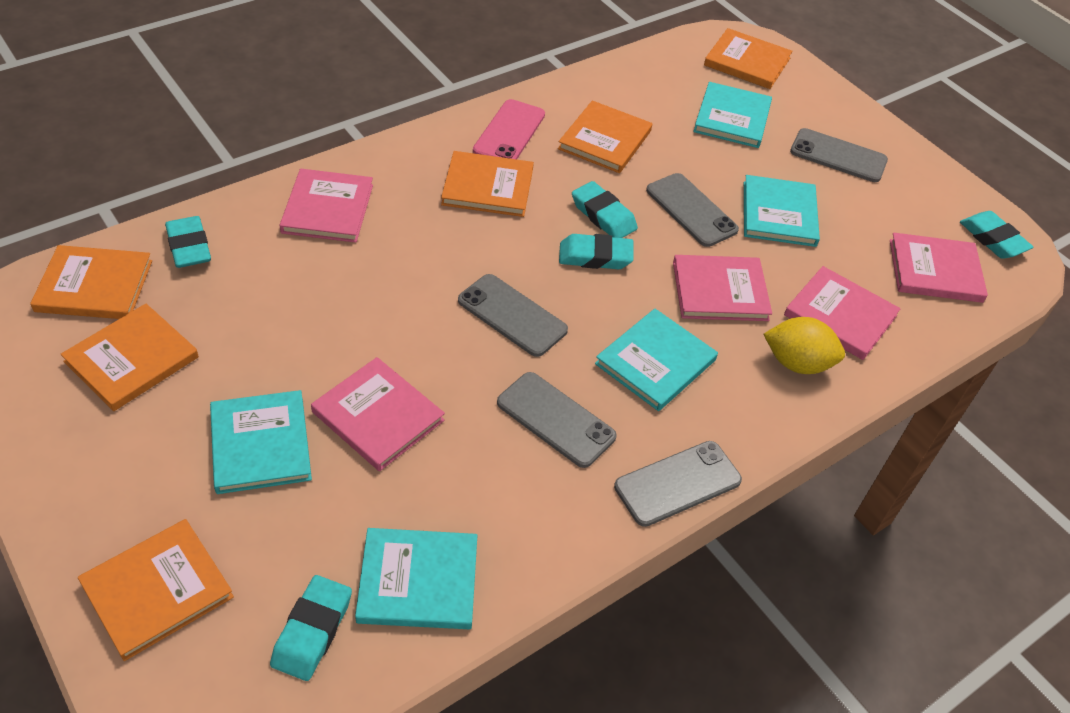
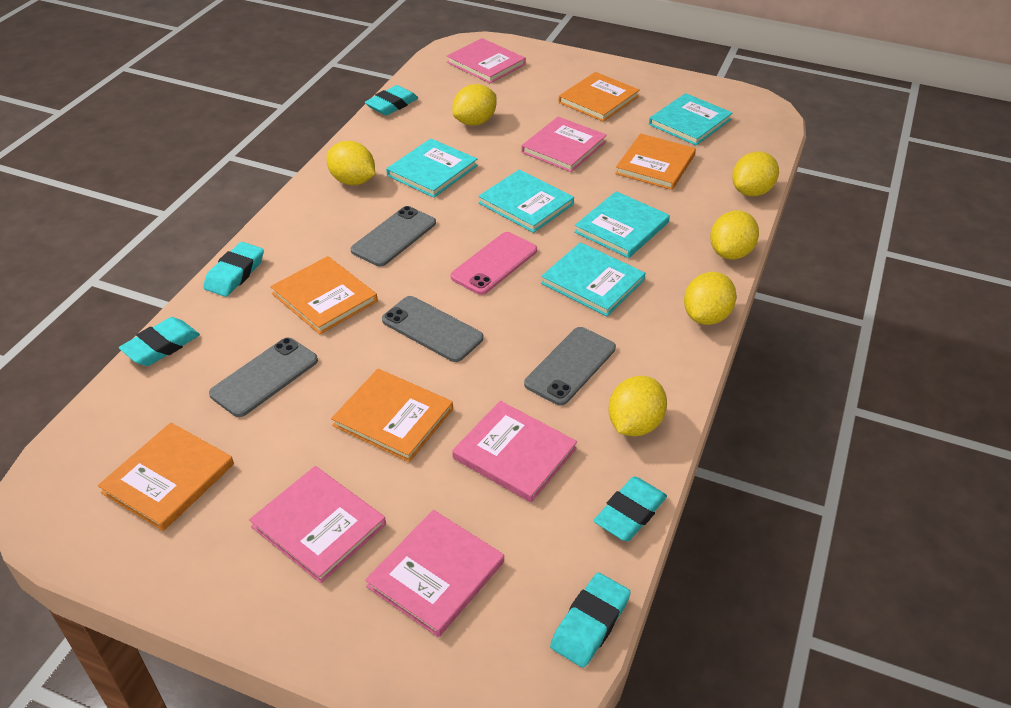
grey phone: [458,274,568,357] [497,372,617,468] [614,441,742,527] [646,173,739,247] [790,128,888,182] = 5 -> [209,338,318,417] [351,206,436,267] [382,296,483,362] [524,327,616,406] = 4
orange book: [30,245,152,319] [61,304,199,411] [78,519,234,661] [441,151,534,217] [558,101,652,173] [704,28,792,89] = 6 -> [98,422,234,531] [271,256,377,334] [331,369,453,462] [558,72,640,122] [615,133,696,190] = 5
yellow lemon: [764,317,845,374] = 1 -> [326,141,375,185] [452,84,497,126] [608,376,667,436] [684,272,736,325] [710,210,759,260] [732,152,779,196] = 6

